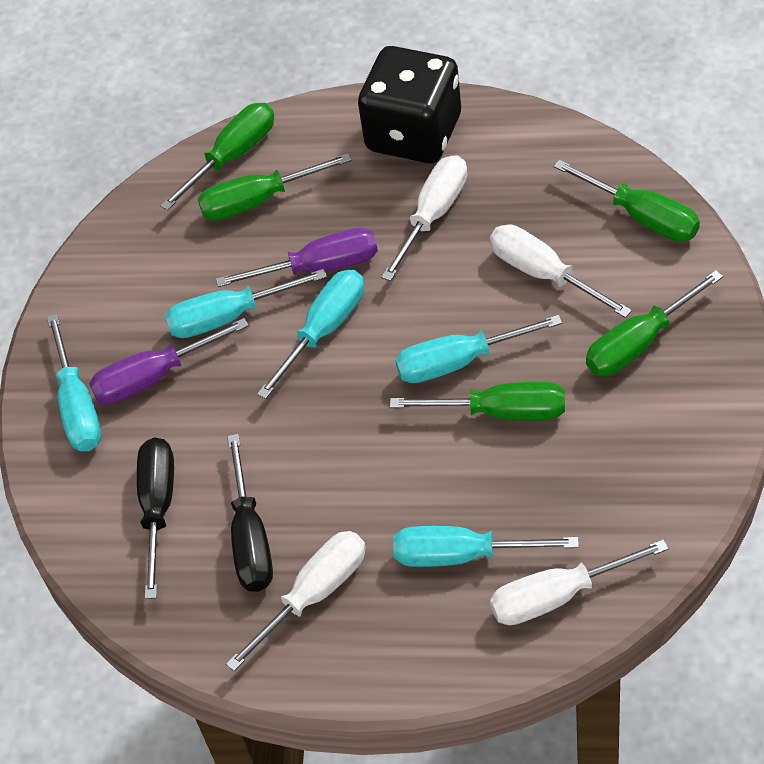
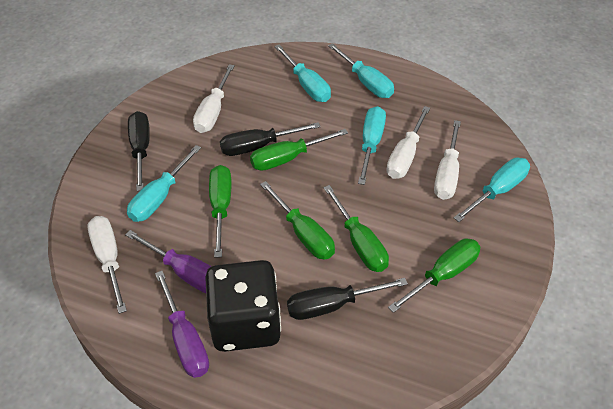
black screwdriver: [137,437,174,599] [227,434,273,592] = 2 -> [128,111,150,191] [220,122,321,156] [287,278,408,320] = 3

